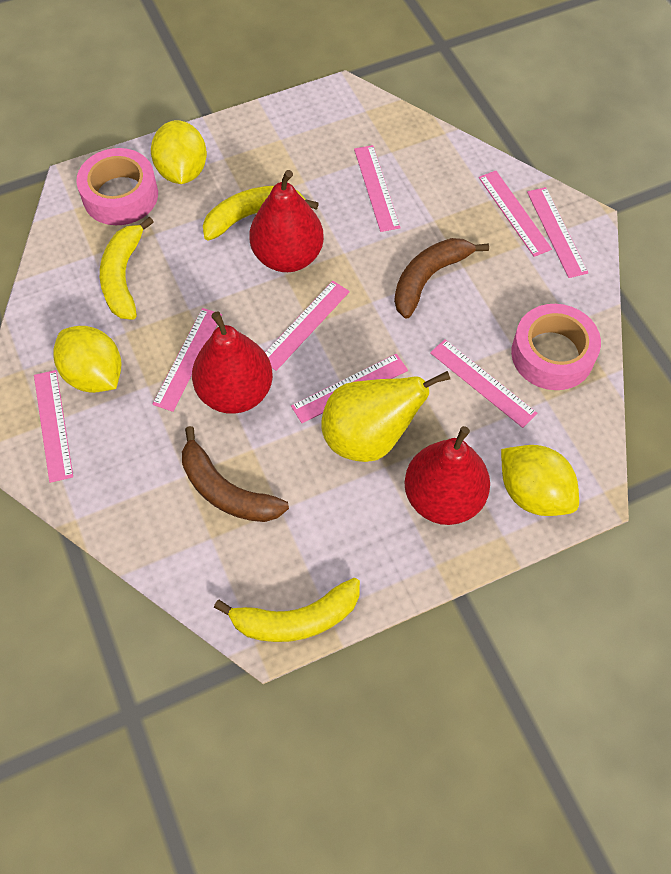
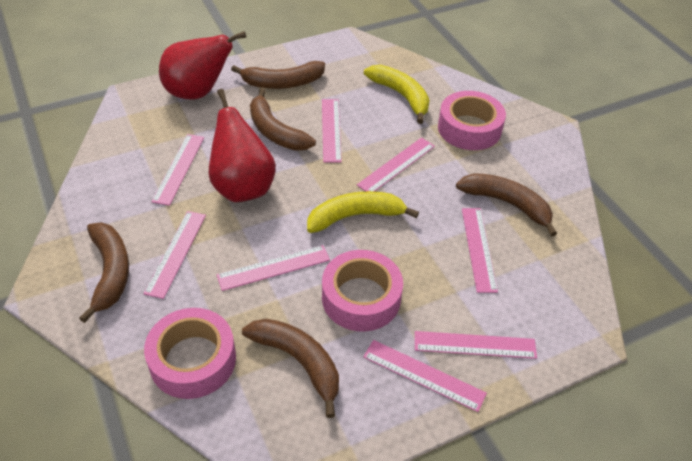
brown banana: [182,426,289,522] [394,238,489,319] = 2 -> [79,222,129,323] [231,61,325,89] [242,319,339,418] [250,88,316,151] [456,173,557,236] = 5
pink tape: [76,148,158,225] [511,304,601,390] = 2 -> [144,308,236,399] [322,250,403,332] [438,91,506,150] = 3
red pear: [192,311,273,414] [249,170,324,272] [405,426,490,525] = 3 -> [159,31,246,99] [209,89,276,202] = 2
yellow banana: [100,217,154,320] [203,186,319,241] [214,578,360,642] = 3 -> [307,191,419,233] [364,65,429,124] = 2
yellow lemon: [53,326,121,393] [151,120,207,184] [501,445,579,516] = 3 -> none = 0
yellow pear: [321,371,450,462] = 1 -> none = 0

